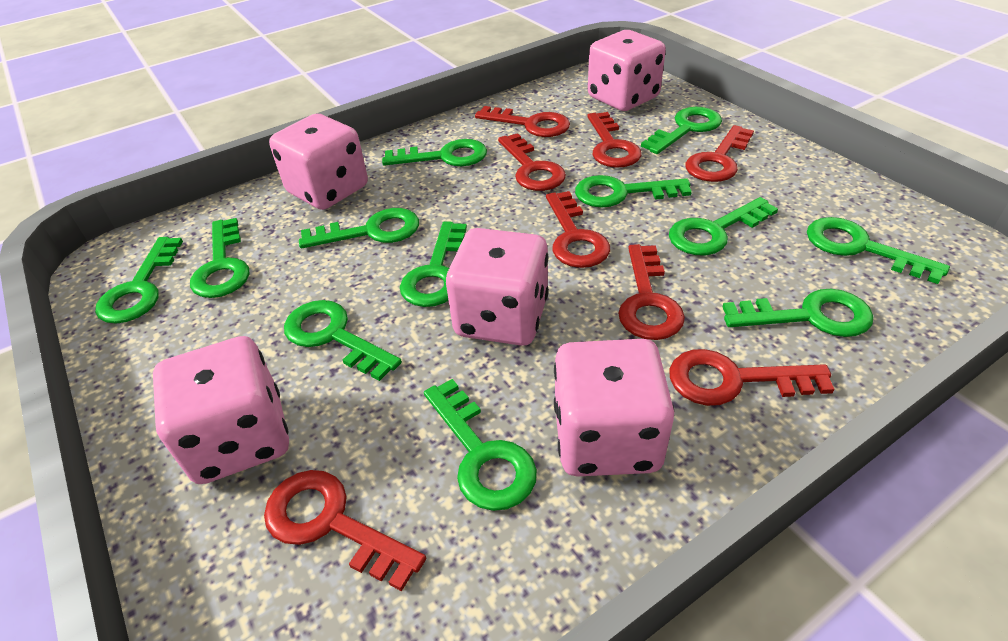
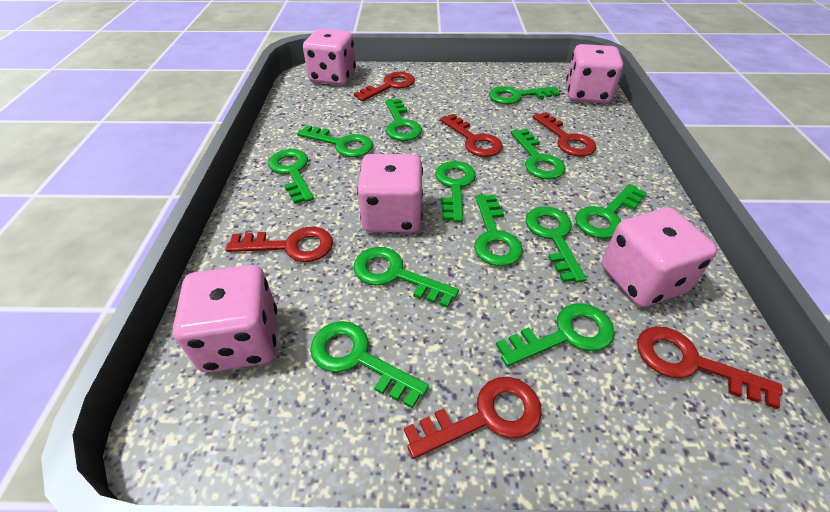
red key: [264,470,426,591] [475,106,570,137] [498,133,566,191] [546,191,610,268] [587,112,642,168] [618,244,685,340] [670,349,835,406] [686,125,754,182] = 8 -> [226,227,333,262] [354,72,415,101] [404,377,542,459] [440,114,503,157] [533,112,596,156] [637,326,783,409] = 6

